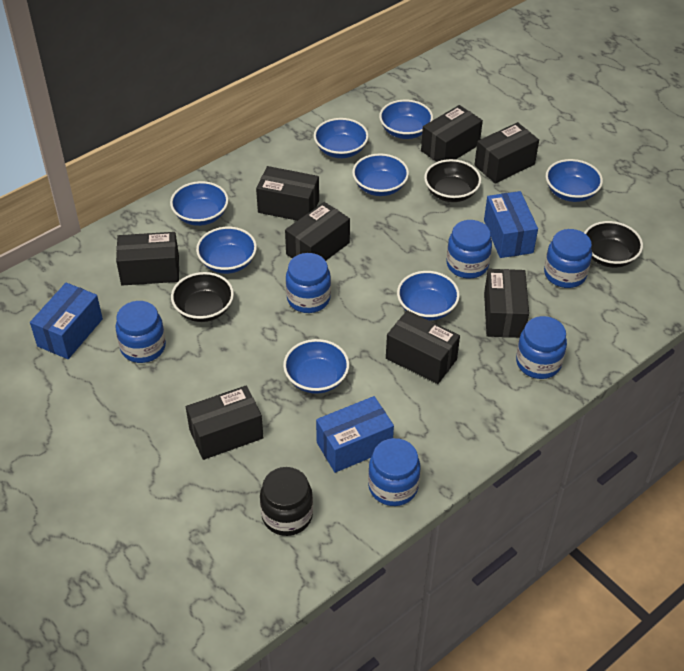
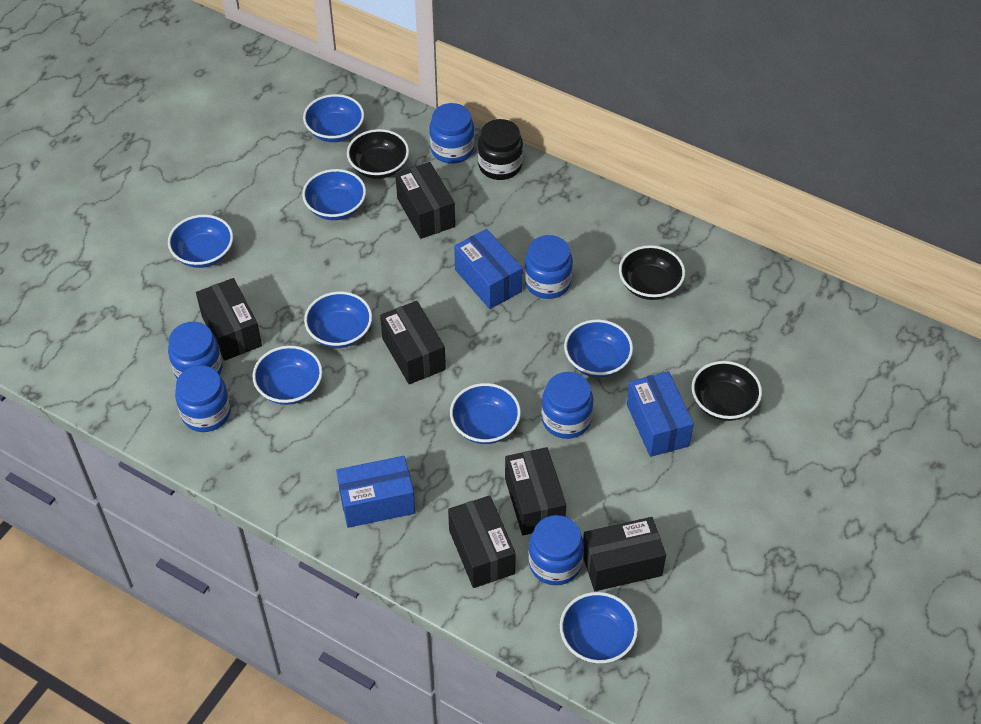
black box: [116,232,179,285] [186,385,263,460] [256,166,319,221] [285,202,350,261] [386,310,460,384] [421,105,483,162] [474,122,539,184] [484,269,529,338] = 8 -> [196,278,262,361] [380,301,446,384] [395,162,455,239] [448,495,516,588] [505,447,566,535] [583,517,666,591] = 6

